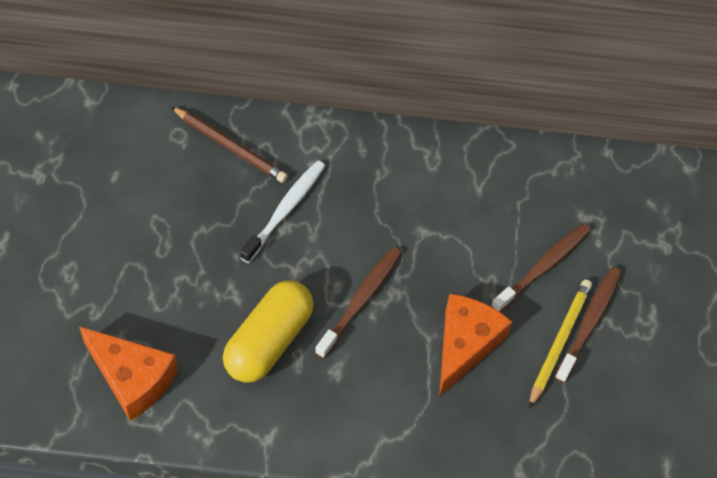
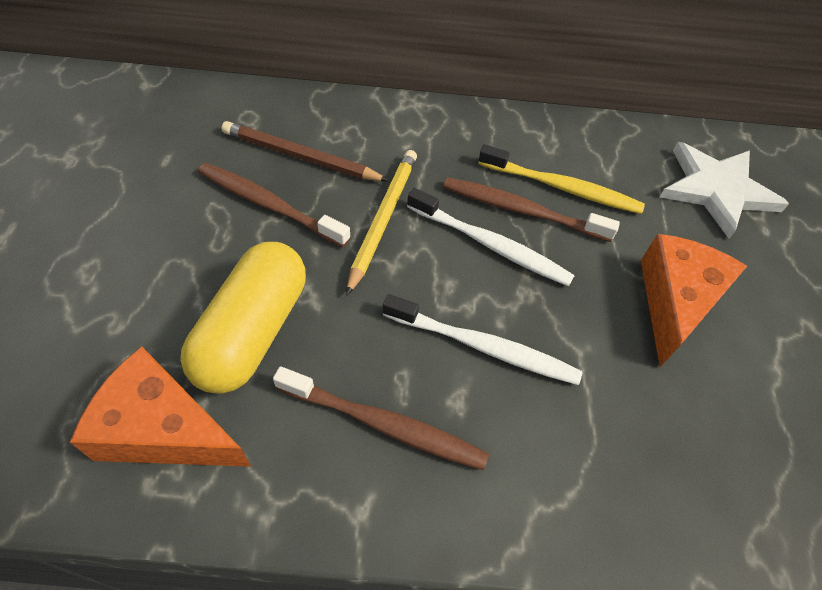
white star: none = 0 -> [660,142,789,239] = 1
white toothbrush: [240,160,325,263] = 1 -> [383,294,583,385] [407,188,575,287] = 2
yellow toothbrush: none = 0 -> [478,144,645,214] = 1

